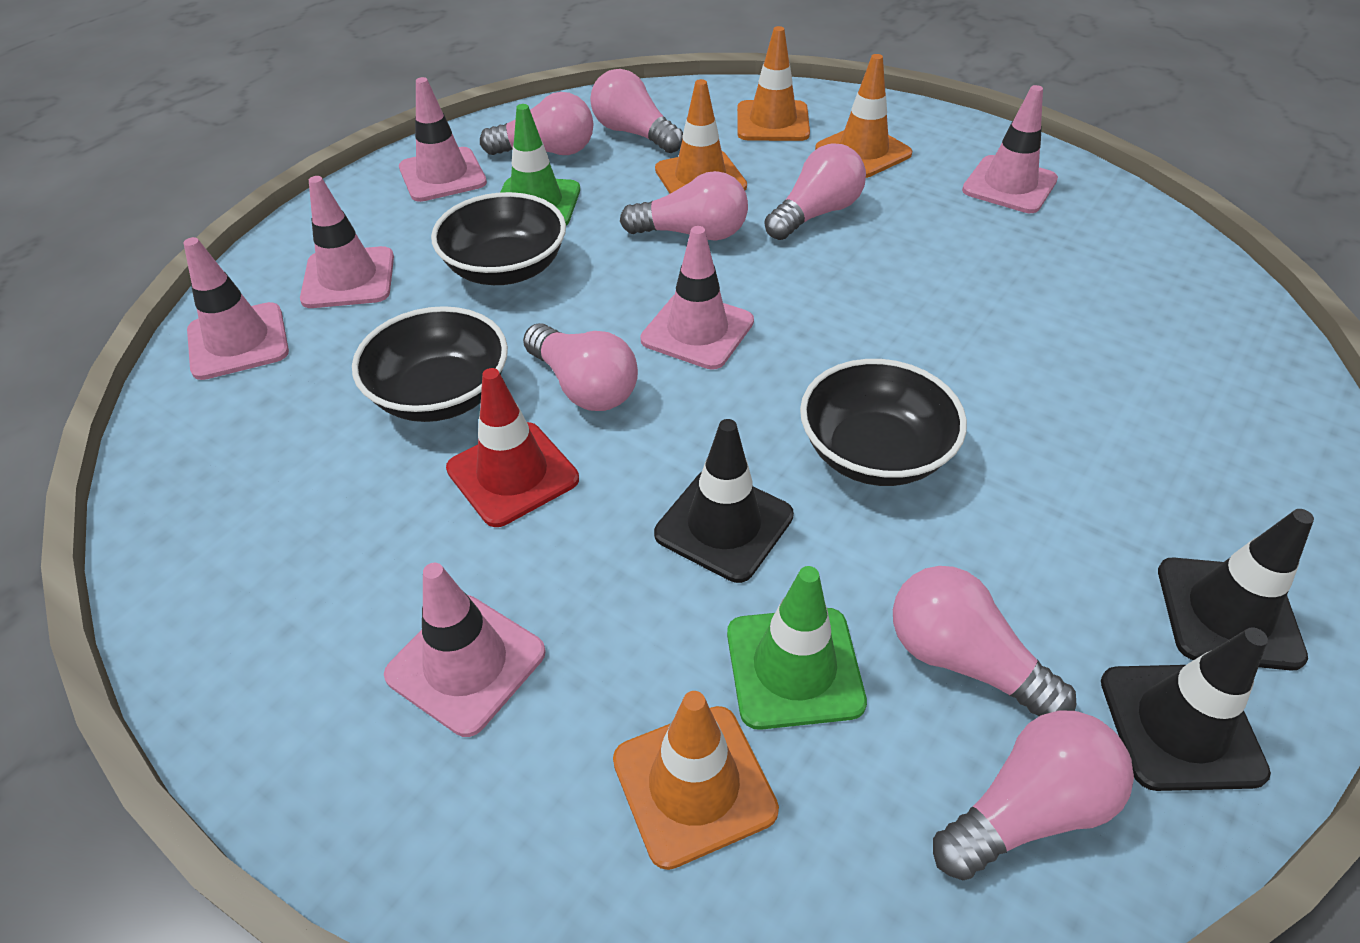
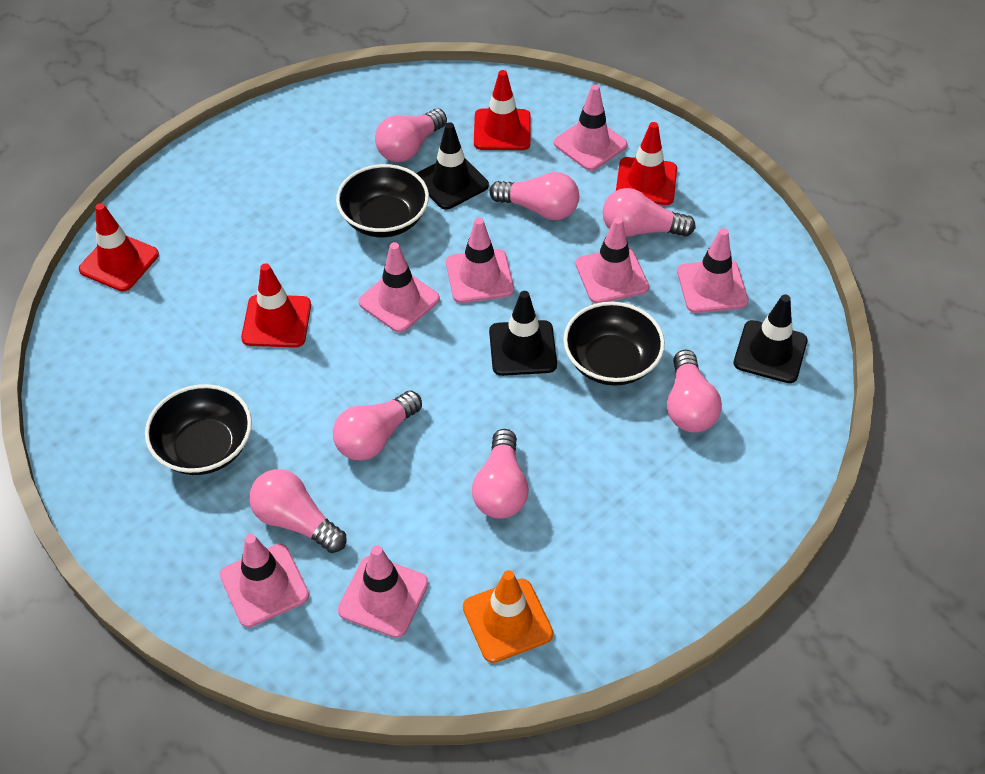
green traffic cone: [500,104,580,226] [727,566,867,730] = 2 -> none = 0
orange traffic cone: [613,691,779,870] [655,79,747,194] [737,26,810,141] [815,54,912,178] = 4 -> [463,570,553,663] = 1
pink traffic cone: [184,237,289,380] [300,176,394,308] [384,563,546,737] [399,77,487,202] [640,226,754,370] [962,85,1058,213] = 6 -> [220,534,309,628] [338,545,428,638] [359,242,440,333] [446,218,514,303] [554,84,628,171] [576,217,649,304] [677,228,748,313] = 7
red traffic cone: [446,368,579,527] = 1 -> [79,203,159,292] [241,263,311,348] [474,70,530,150] [616,122,677,205] = 4

